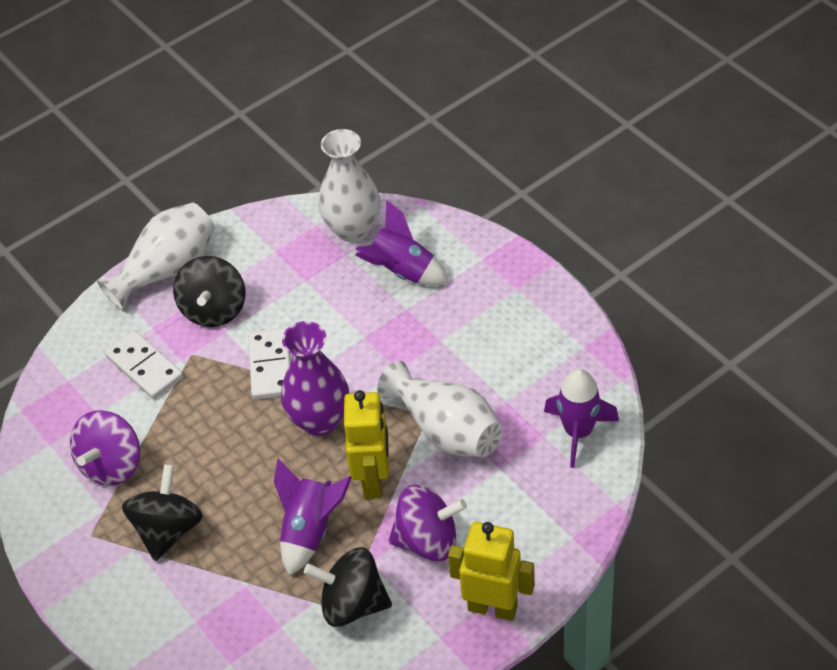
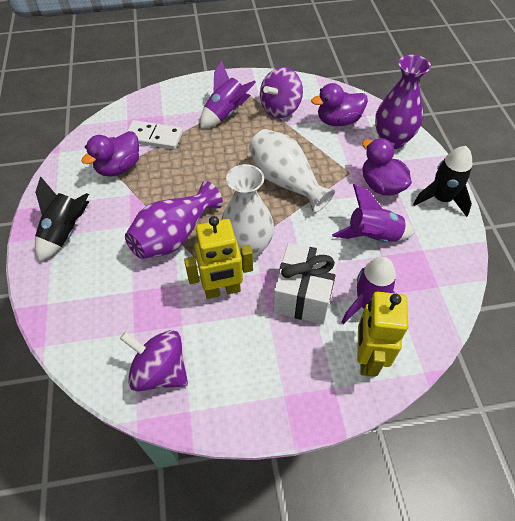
black rocket: none = 0 -> [35,176,89,261] [413,146,472,217] = 2
black spinning top: [122,464,203,561] [173,256,246,327] [304,547,392,627] = 3 -> none = 0
purple duck: none = 0 -> [81,131,139,177] [311,83,368,126] [362,138,412,196] = 3
purple vase: [281,321,349,436] = 1 -> [125,181,223,259] [375,55,431,149] = 2
white domino: [105,330,183,399] [248,328,290,400] = 2 -> [127,120,183,149] = 1
white gift: none = 0 -> [273,243,339,324] = 1
white vase: [97,202,215,310] [318,129,381,242] [377,361,503,457] = 3 -> [221,164,274,259] [249,129,335,213] = 2

